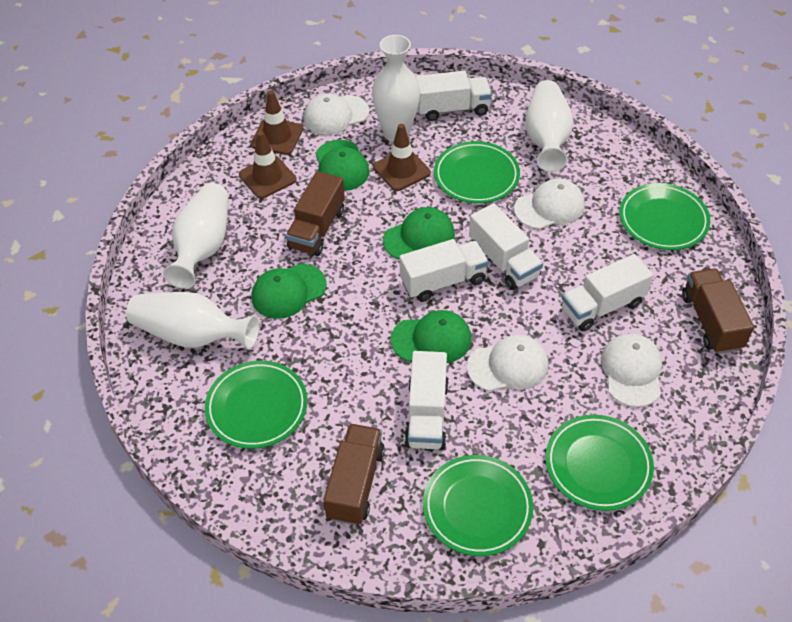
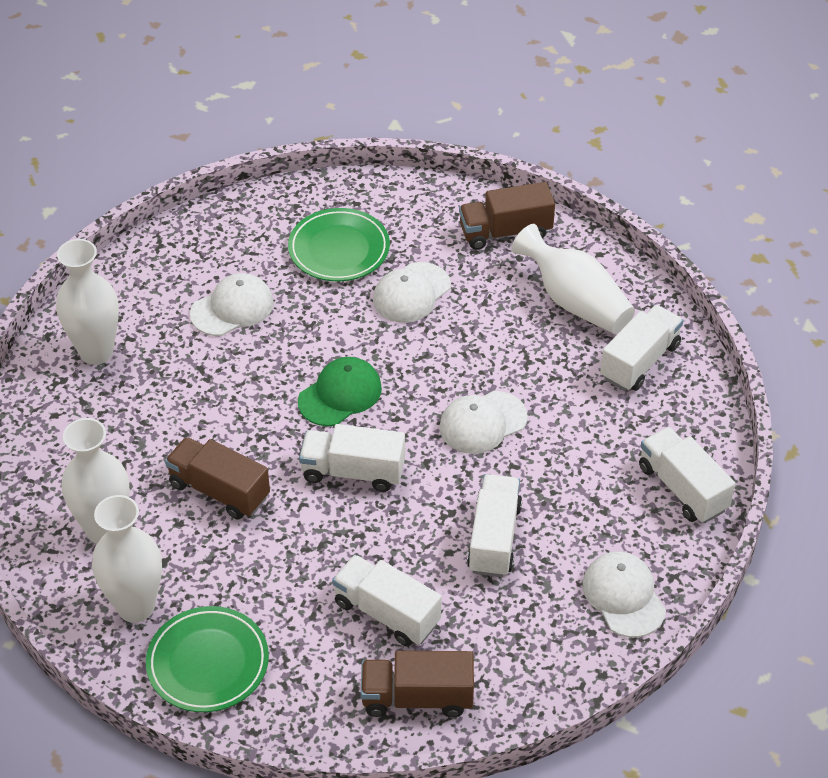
brown traffic cone: [239,131,296,199] [251,90,303,155] [373,124,431,191] = 3 -> none = 0
green cap: [252,264,327,319] [315,140,370,191] [383,207,455,260] [391,310,471,363] = 4 -> [298,357,382,426] = 1
green plate: [205,361,308,449] [423,455,533,556] [434,141,520,203] [546,415,654,511] [619,183,710,250] = 5 -> [146,606,269,712] [288,208,390,281] = 2

